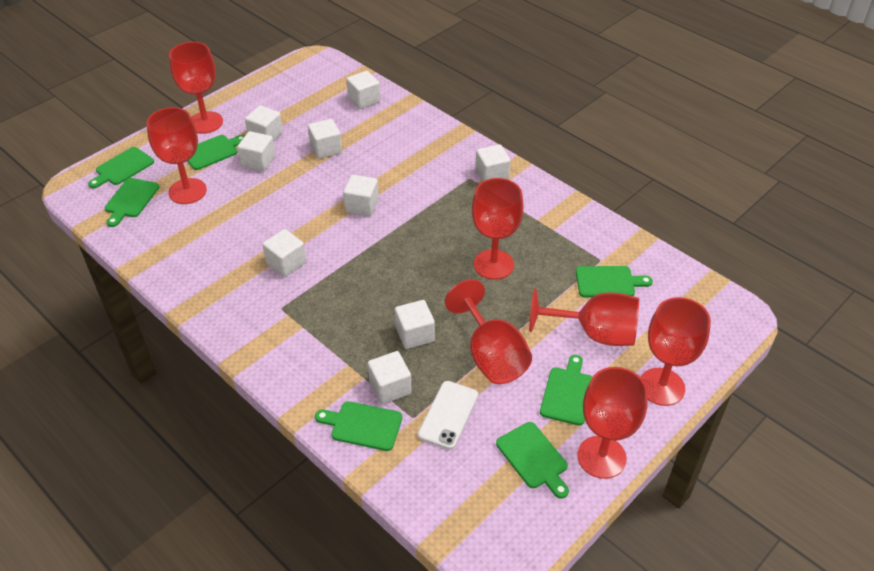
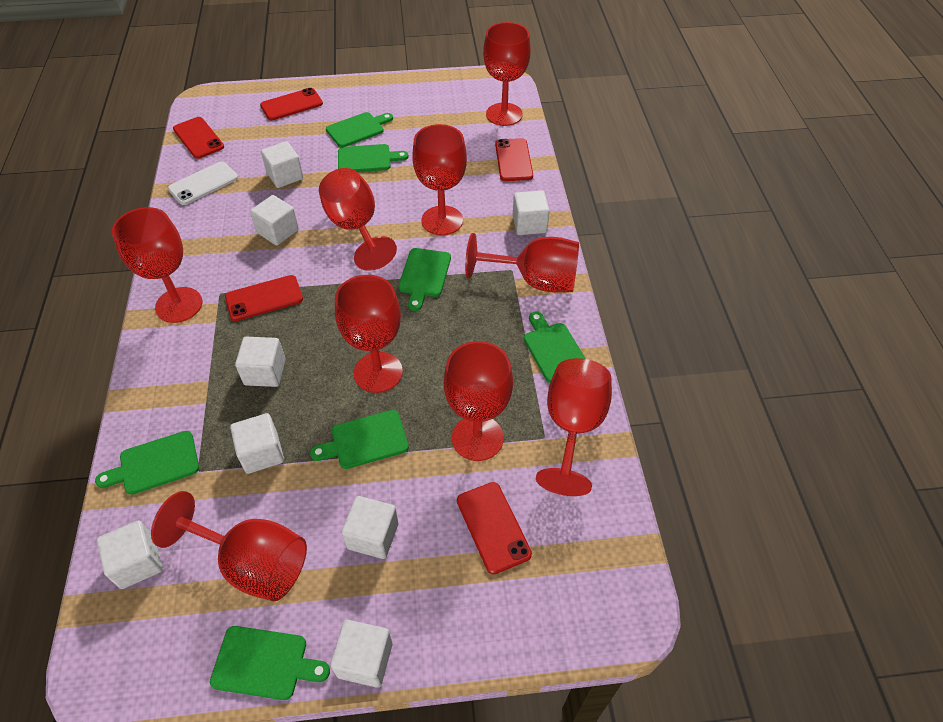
red goblet: [147,107,207,204] [169,42,223,134] [445,279,532,384] [472,178,524,280] [529,288,639,346] [577,367,648,479] [641,297,711,406] = 7 -> [112,207,202,323] [151,491,307,601] [319,168,397,271] [335,275,403,393] [412,124,467,235] [444,341,513,461] [465,233,579,293] [483,22,531,126] [536,358,612,496] = 9
red phone: none = 0 -> [173,117,224,159] [225,275,303,321] [260,88,323,120] [457,482,532,574] [495,138,533,181] = 5
white cube: [237,131,275,171] [245,105,283,141] [262,229,306,277] [308,119,342,159] [343,175,379,216] [346,71,380,109] [368,351,412,404] [395,300,435,349] [475,144,511,182] = 9 -> [97,520,163,589] [230,413,284,474] [235,337,286,387] [250,195,299,246] [261,141,303,188] [330,620,393,688] [341,496,398,559] [513,190,550,235] = 8

